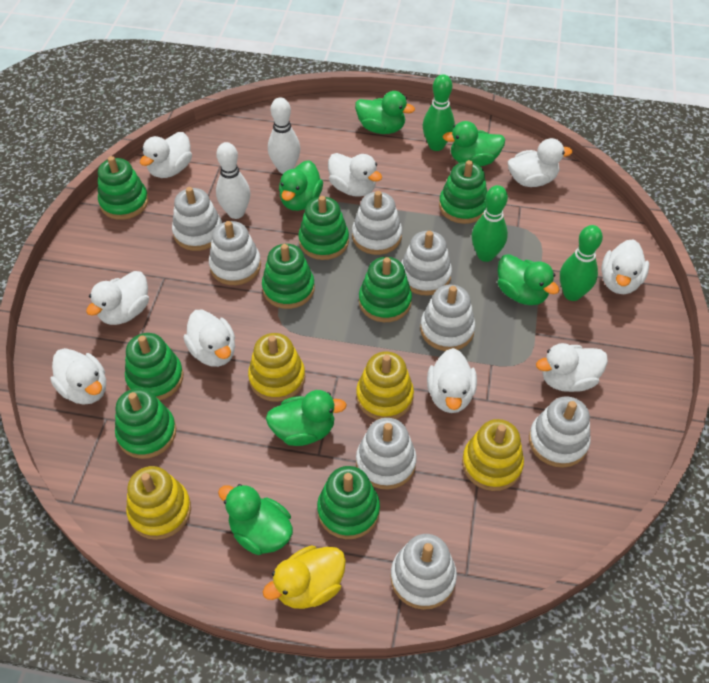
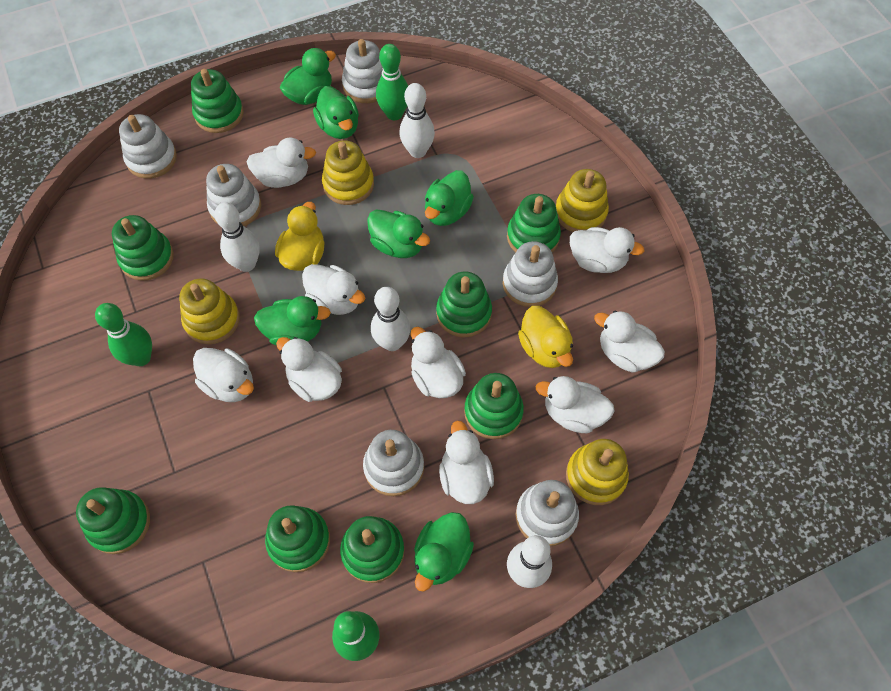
white bowling pin: [216,142,250,219] [268,97,301,174] = 2 -> [215,202,260,272] [371,287,410,351] [399,83,435,158] [507,535,552,588] = 4
white stacking toy: [172,187,222,251] [209,221,261,285] [352,191,402,255] [356,418,417,490] [390,534,457,610] [401,231,452,296] [420,285,475,351] [529,396,590,468] = 8 -> [119,114,177,179] [206,164,261,226] [342,39,383,103] [363,430,424,496] [503,241,558,307] [516,480,579,546] = 6
yellow duck: [263,545,346,609] = 1 -> [275,202,325,271] [518,306,573,368] = 2

